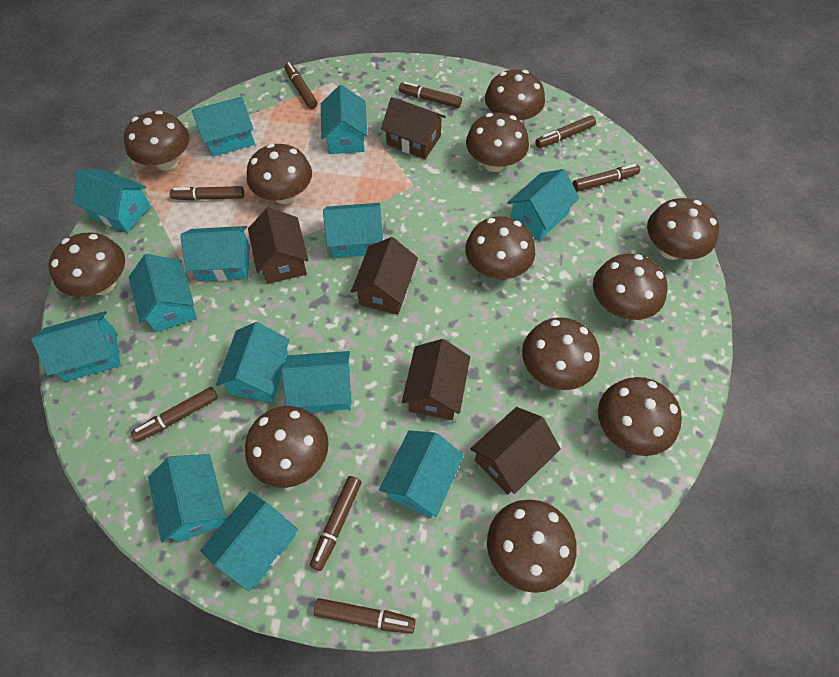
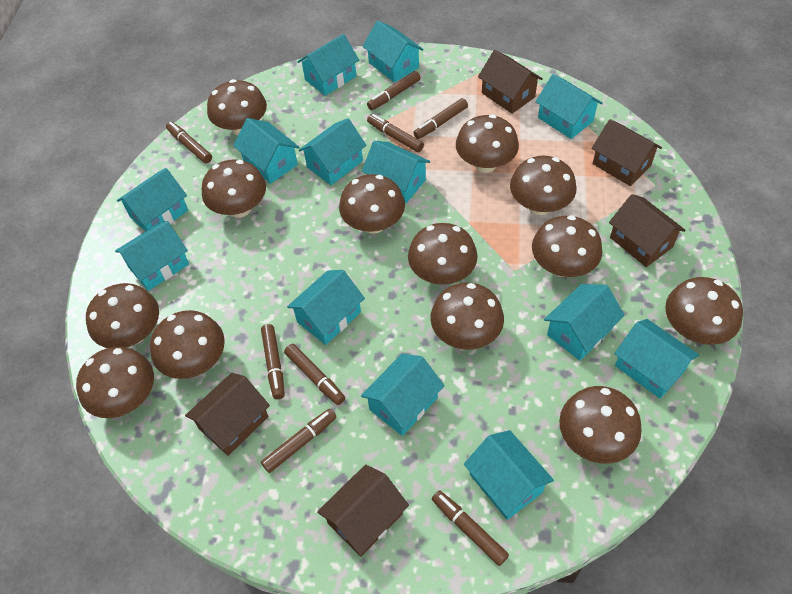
brown mushroom: [49,233,125,297] [124,111,189,171] [245,406,329,488] [247,144,312,204] [465,216,535,279] [466,112,529,172] [485,70,545,122] [487,500,577,593] [522,317,600,390] [593,254,668,320] [598,377,682,456] [647,198,719,260] = 12 -> [76,347,154,418] [86,283,159,348] [150,310,225,379] [202,159,266,218] [207,79,267,135] [339,174,405,234] [408,223,478,285] [431,283,504,350] [456,114,519,173] [510,156,576,215] [532,215,602,277] [559,386,642,464] [665,277,743,345] = 13

